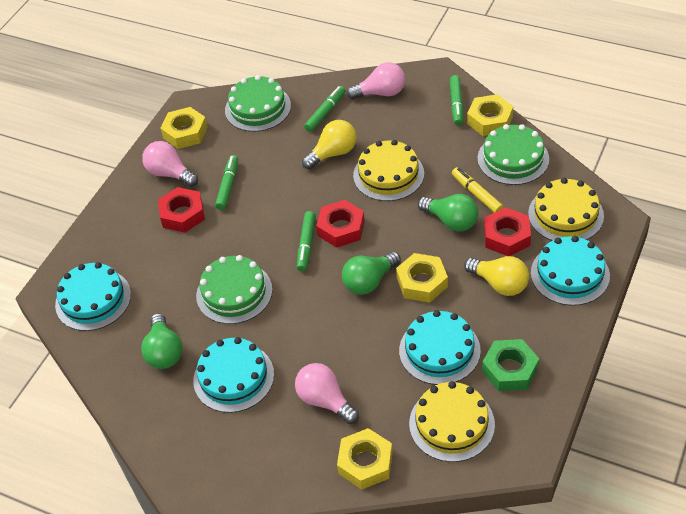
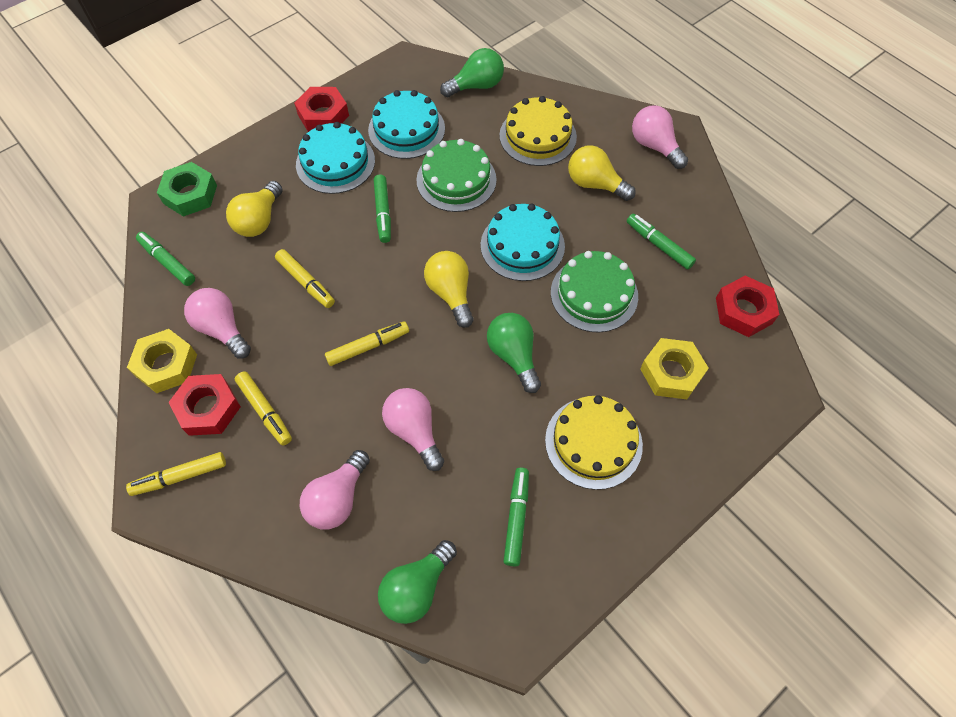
green cake: [196,255,272,324] [225,75,291,132] [478,124,549,185] = 3 -> [416,139,497,212] [551,251,638,332] = 2
pink light bulb: [142,141,198,187] [295,363,359,424] [347,62,405,99] = 3 -> [184,288,251,359] [300,450,370,529] [382,388,444,471] [632,105,688,169] = 4
turquoise cake: [55,262,131,331] [193,337,274,413] [399,310,481,385] [531,236,610,306] = 4 -> [296,122,375,194] [368,90,445,159] [481,204,565,281] = 3
yellow cake: [353,140,424,201] [409,381,495,462] [528,178,604,241] = 3 -> [499,96,577,166] [545,395,643,490] = 2
yellow light bulb: [302,120,356,169] [464,256,529,296] = 2 -> [226,181,283,237] [424,251,474,328] [568,145,636,201] = 3
yellow marker: [452,167,504,213] = 1 -> [126,452,226,496] [235,372,292,446] [275,249,335,308] [325,322,409,366] = 4
yellow nut: [160,107,208,149] [337,428,393,490] [396,253,448,303] [467,94,513,136] = 4 -> [127,329,197,393] [640,338,709,399] = 2

